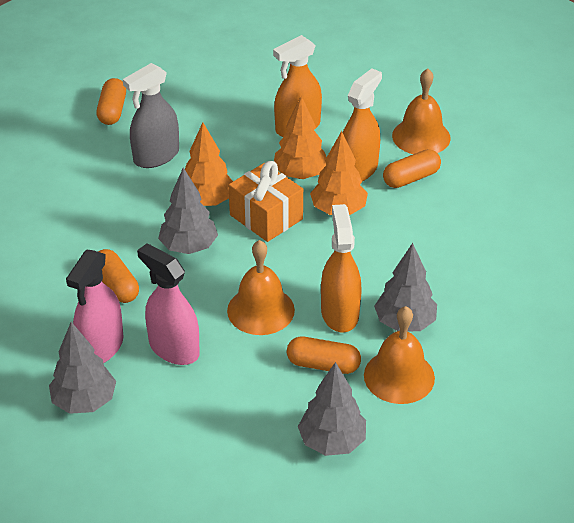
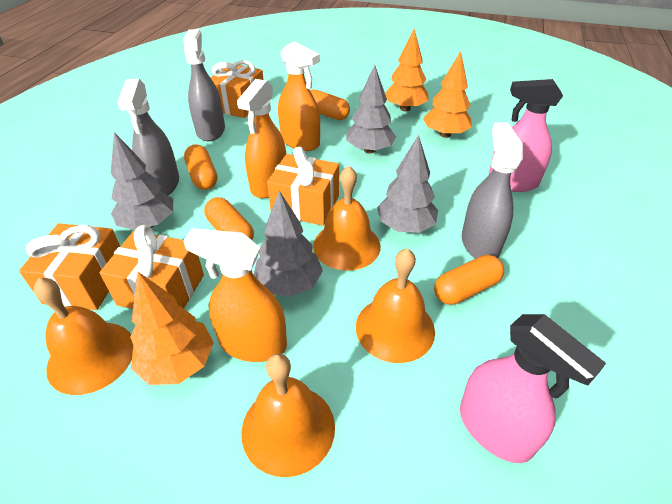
grey spray bottle: [123,63,179,168] = 1 -> [118,79,179,195] [184,29,225,141] [462,122,523,259] = 3
orange bell: [227,240,295,335] [364,306,435,404] [392,68,450,154] = 3 -> [34,278,133,395] [241,353,335,477] [313,166,381,271] [356,248,435,363] = 4
orange gift: [229,161,303,242] = 1 -> [19,223,120,310] [100,225,204,309] [210,60,263,118] [267,147,339,226] = 4

